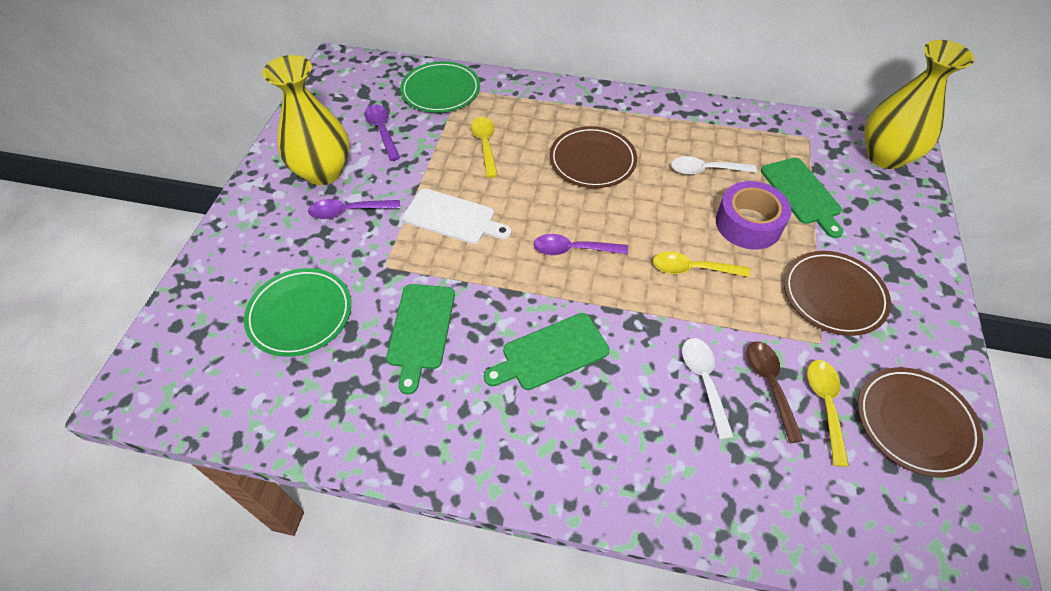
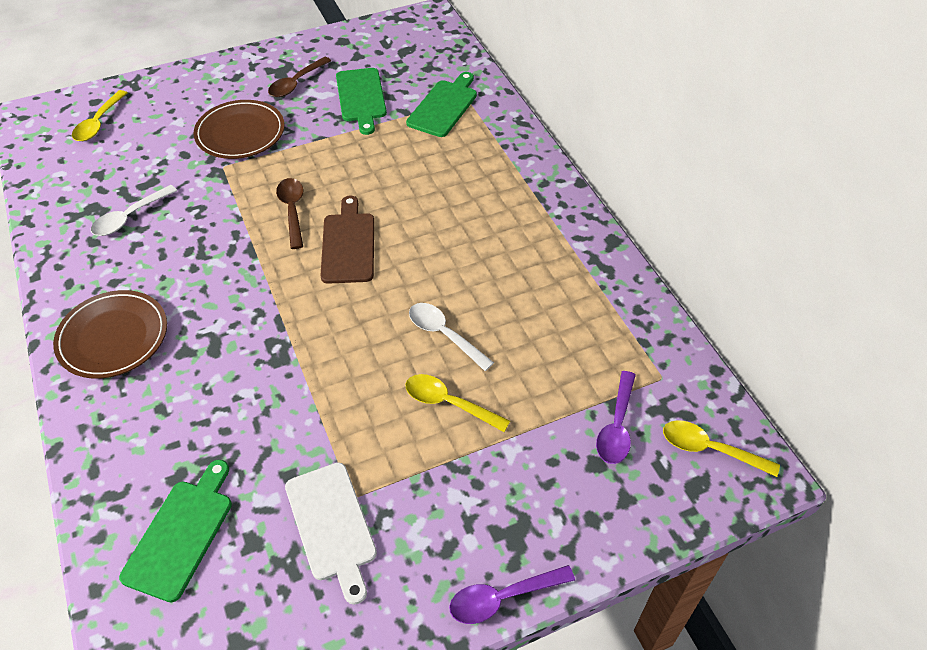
brown cutting board: none = 0 -> [320,196,374,284] = 1
brown plate: [549,126,637,188] [784,251,891,336] [858,367,983,478] = 3 -> [53,290,167,379] [194,100,285,159] = 2
brown spoon: [746,341,804,443] = 1 -> [268,57,331,97] [276,178,303,249] = 2
green plate: [244,268,351,357] [400,61,480,113] = 2 -> none = 0
purple spoon: [308,199,400,219] [364,104,400,161] [534,234,628,255] = 3 -> [449,565,575,624] [596,371,636,464] = 2
purple tape: [716,181,792,250] = 1 -> none = 0
yellow vase: [263,55,350,185] [864,40,974,169] = 2 -> none = 0

